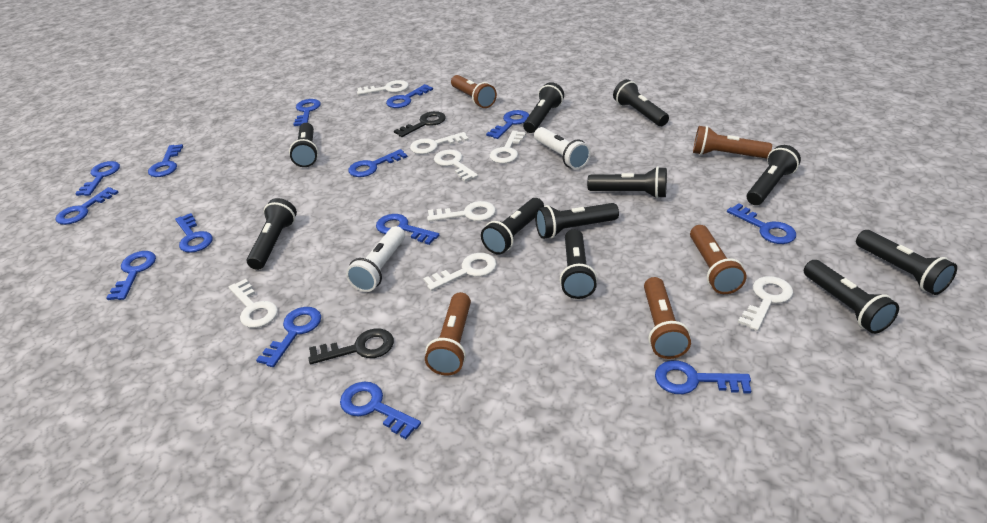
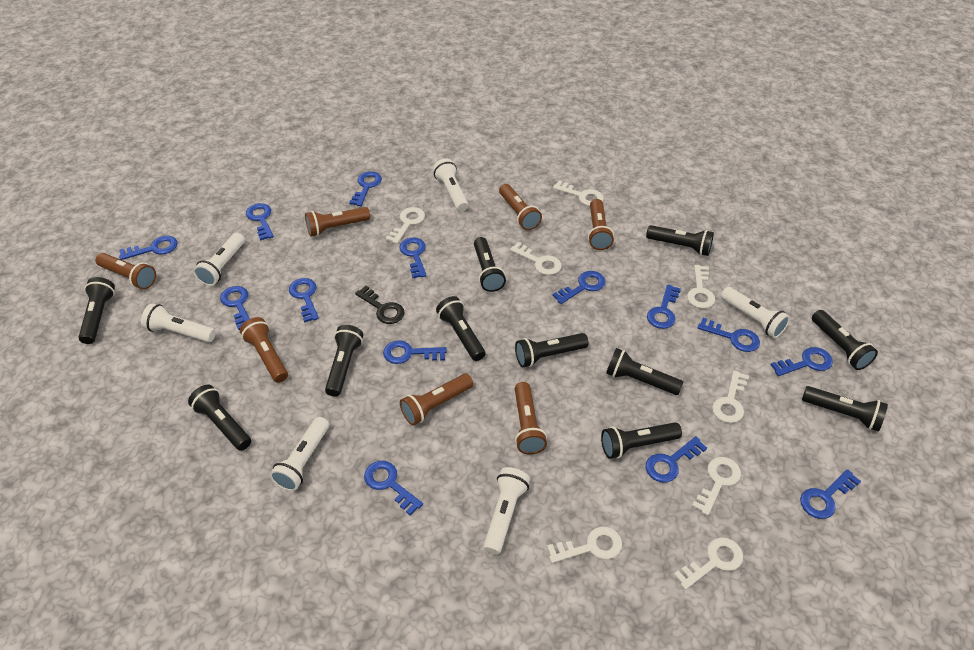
black key: [308,328,394,364] [394,111,446,137] = 2 -> [355,286,405,324] = 1
brown flashlight: [425,292,471,376] [451,75,497,108] [644,277,691,359] [690,225,747,294] [693,126,772,159] = 5 -> [95,253,156,290] [240,317,288,383] [305,207,370,237] [400,374,473,425] [499,184,542,230] [515,382,547,455] [588,199,614,250] = 7
white flashlight: [346,226,405,292] [534,127,591,169] = 2 -> [141,303,216,342] [193,233,245,286] [270,417,329,491] [433,159,469,211] [483,467,530,555] [721,287,790,338] = 6

